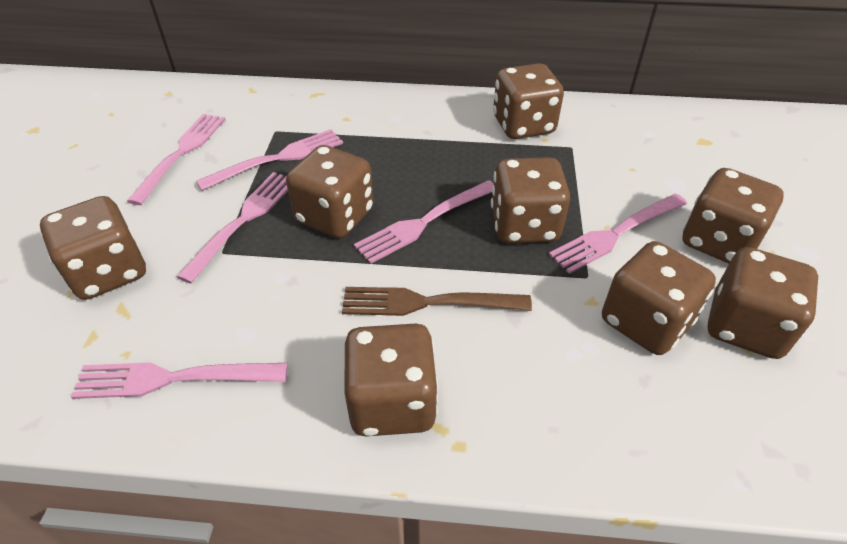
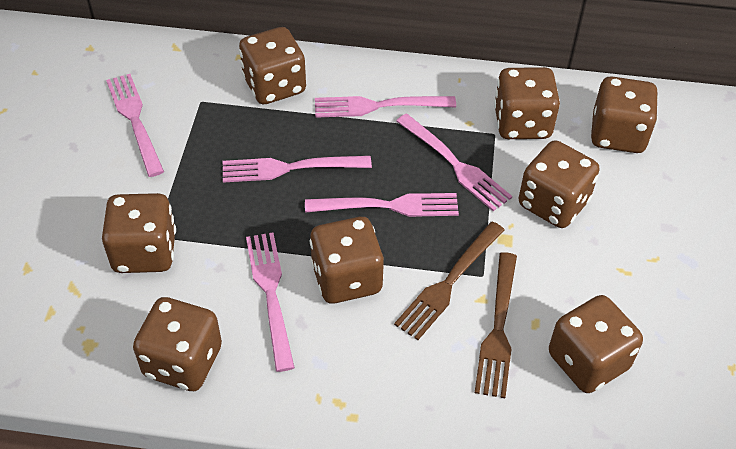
brown fork: [342,287,532,316] = 1 -> [394,222,505,340] [475,252,517,398] = 2

